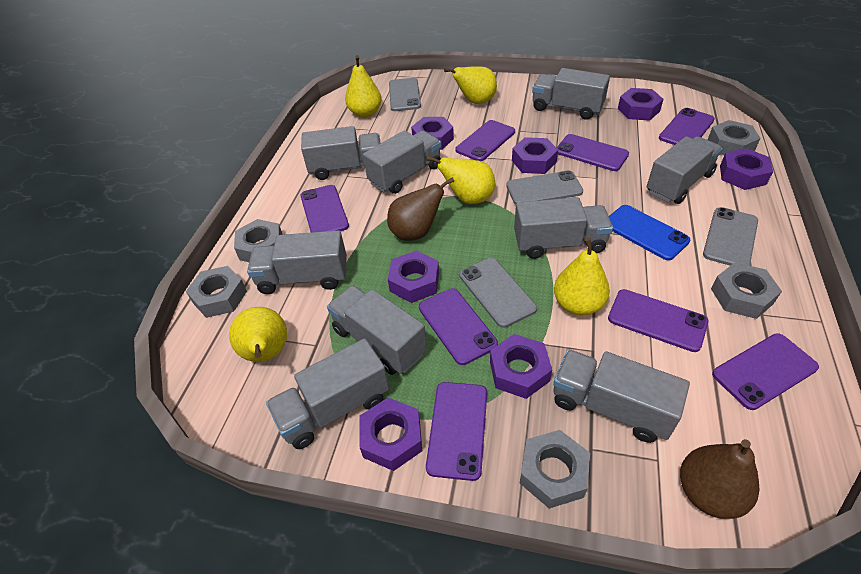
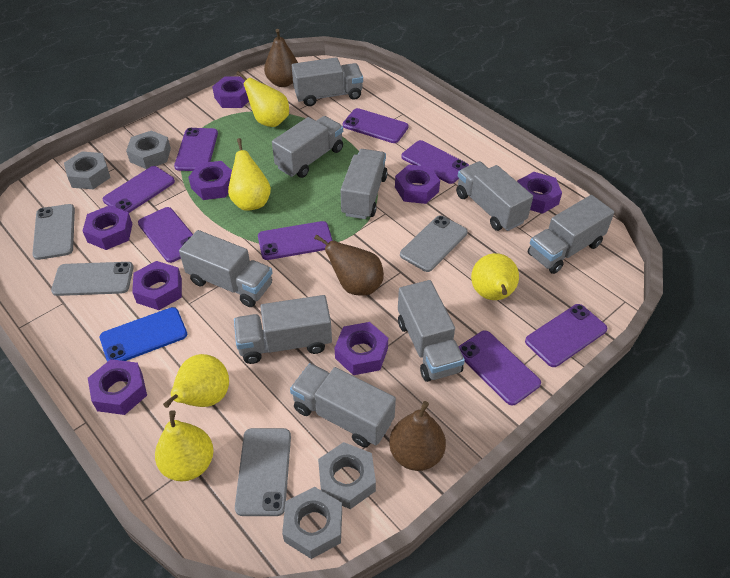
brown pear: [387,177,454,241] [680,439,759,519] = 2 -> [264,29,298,87] [314,234,384,296] [389,401,446,471] = 3
grey nut: [186,266,247,318] [234,219,283,262] [520,430,590,509] [708,120,761,155] [711,263,782,319] = 5 -> [64,151,111,189] [126,130,171,169] [282,487,342,559] [318,442,376,509] = 4
purple nut: [359,398,422,471] [388,250,439,303] [411,117,454,150] [490,334,552,399] [512,137,558,174] [618,88,664,121] [720,148,773,190] = 7 -> [83,205,132,250] [88,359,147,415] [132,261,182,310] [188,161,232,200] [212,77,249,108] [334,322,388,375] [395,164,440,204] [517,172,562,214] = 8

